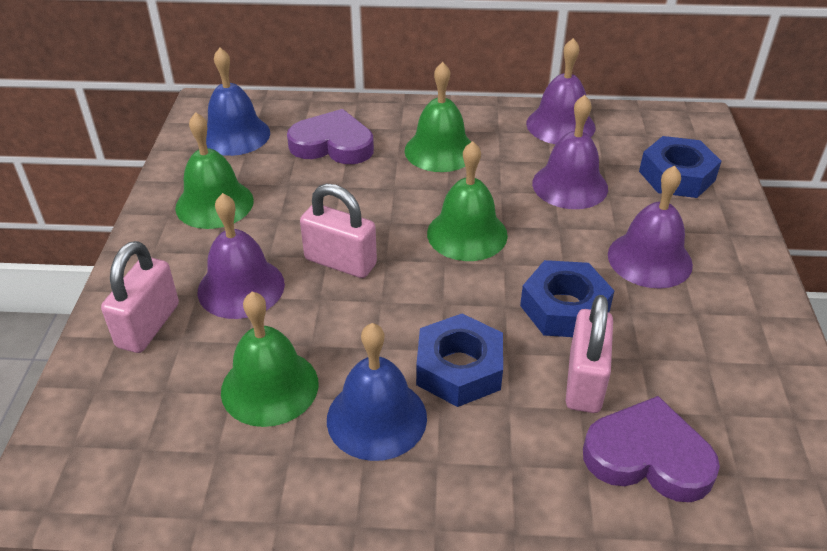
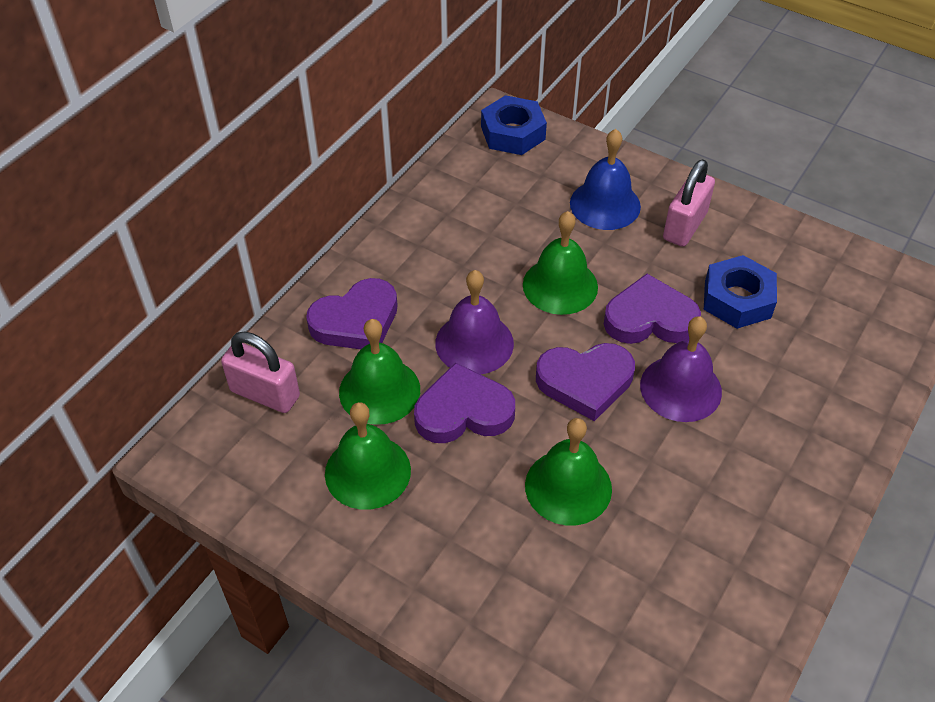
blue bell: [206,48,270,156] [327,323,427,461] = 2 -> [570,129,641,230] = 1
blue nut: [416,313,503,407] [520,260,614,337] [639,136,721,198] = 3 -> [481,95,547,155] [704,255,777,329] = 2
pink padlock: [101,241,179,353] [300,184,377,278] [566,295,613,413] = 3 -> [221,331,300,413] [663,159,715,247] = 2
purple bell: [198,193,285,319] [526,38,595,144] [532,95,608,209] [608,166,693,289] = 4 -> [435,270,514,374] [640,316,722,422] = 2
purple heart: [287,109,374,164] [583,396,720,502] = 2 -> [306,278,398,349] [414,362,515,443] [536,343,635,421] [604,274,701,344] = 4

